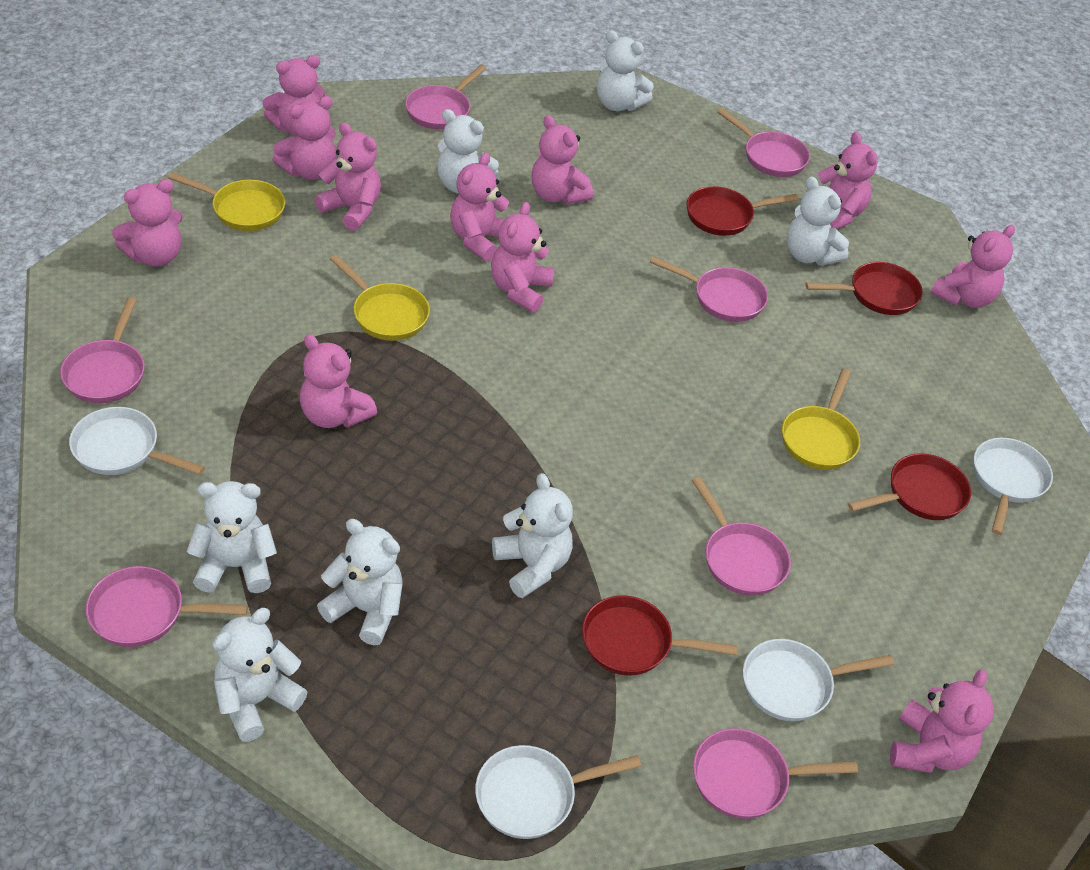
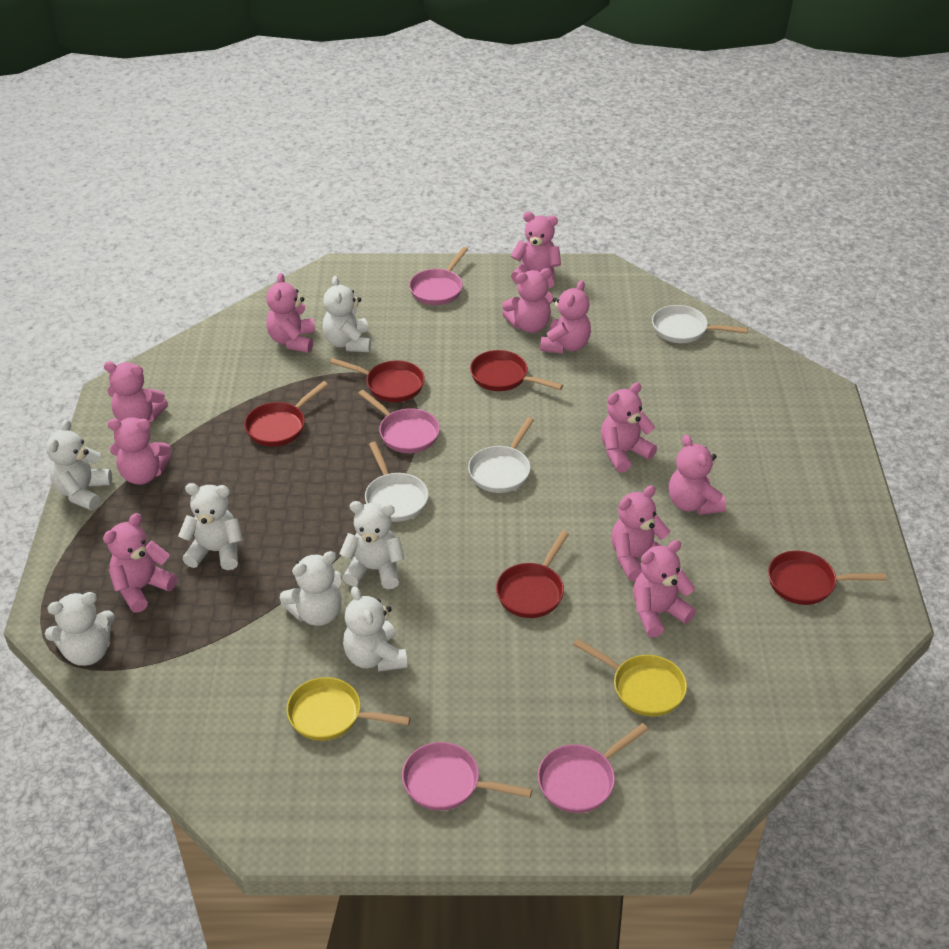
pink pan: [60,297,145,403] [86,566,248,647] [405,65,487,130] [650,256,768,322] [692,477,791,596] [693,728,858,819] [717,108,810,177] = 7 -> [358,390,440,453] [402,742,532,811] [409,247,468,305] [538,723,648,813] = 4
red pan: [582,595,738,676] [686,186,799,236] [805,262,923,315] [848,453,971,520] = 4 -> [244,381,328,447] [330,358,425,402] [470,350,563,391] [496,531,569,618] [768,551,887,605] = 5
white pan: [69,407,205,475] [475,745,641,839] [743,639,895,721] [973,438,1053,535] = 4 -> [365,442,429,522] [468,417,534,493] [652,305,748,343] = 3
yellow pan: [168,172,285,231] [330,255,430,341] [782,369,860,470] = 3 -> [286,677,411,741] [573,638,687,717] = 2

